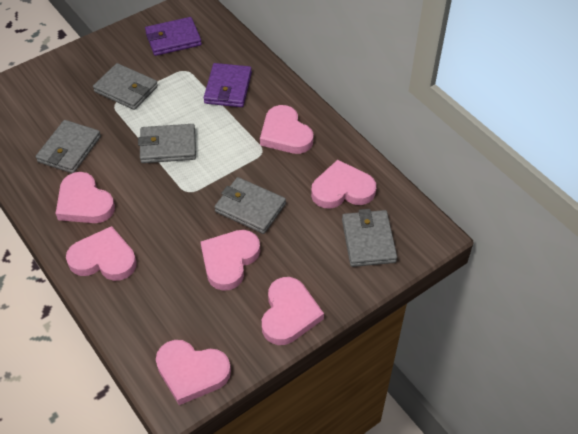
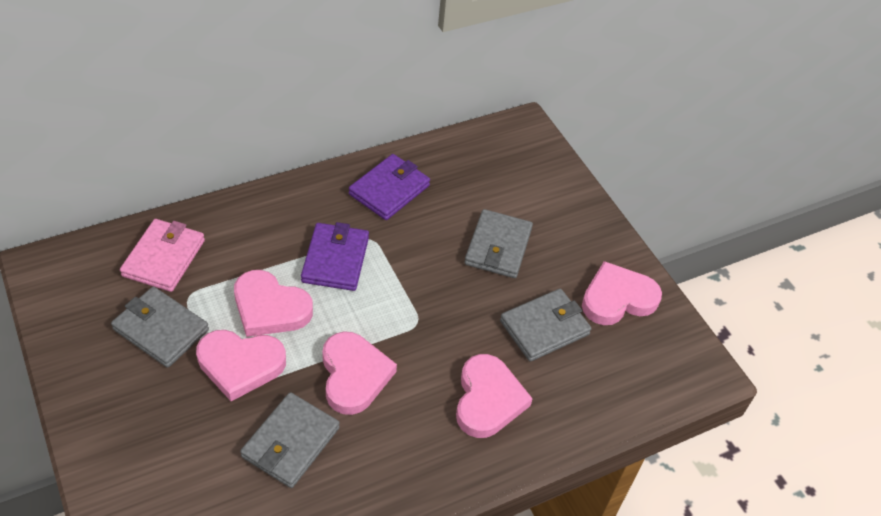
grey wallet: [36,120,101,173] [93,63,158,110] [138,124,196,163] [214,177,286,234] [342,209,397,267] = 5 -> [111,287,209,368] [240,392,340,488] [464,209,533,278] [500,289,592,362] = 4
pink heart: [55,172,115,223] [66,226,137,281] [156,340,231,405] [201,230,260,291] [260,105,313,154] [262,277,324,345] [311,160,376,209] = 7 -> [196,330,286,401] [234,270,313,337] [322,331,397,415] [456,354,533,438] [582,261,662,325] = 5
pink wallet: none = 0 -> [120,219,205,292] = 1

